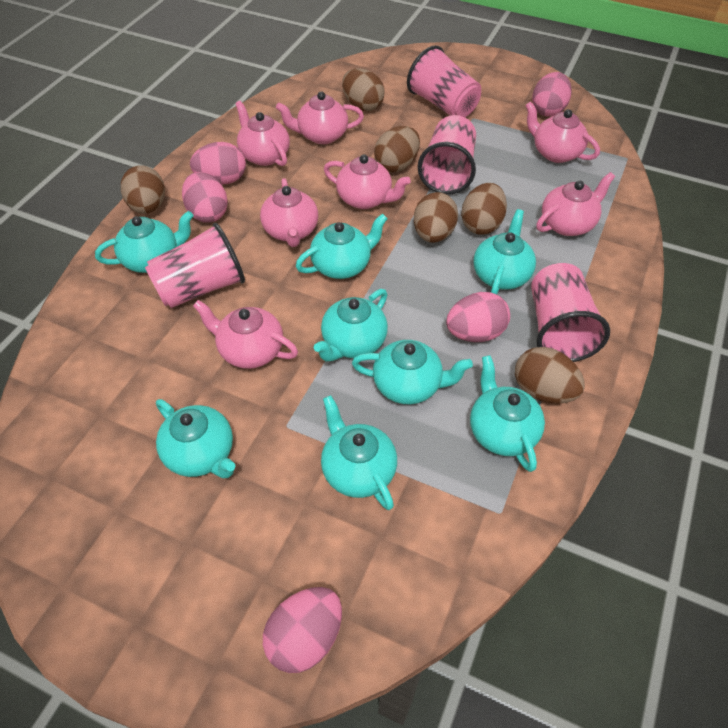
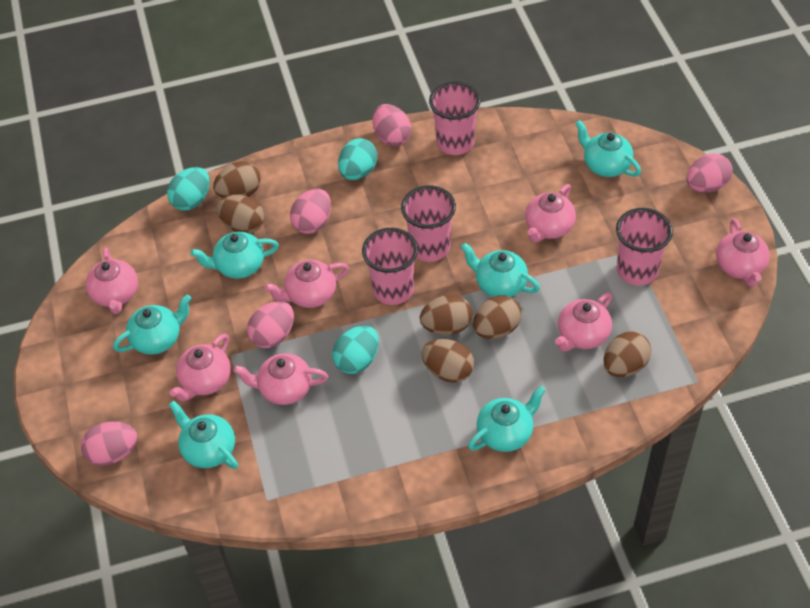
turquoise egg: none = 0 -> [167,167,210,210] [332,325,379,374] [338,138,377,180] = 3
turquoise teapot: [95,211,194,273] [156,399,235,478] [295,213,388,279] [314,289,388,362] [321,395,397,510] [352,340,473,404] [470,355,545,472] [473,209,536,294] = 8 -> [113,294,191,355] [169,401,238,469] [191,232,279,279] [461,243,540,297] [468,386,546,452] [575,120,641,177] = 6

